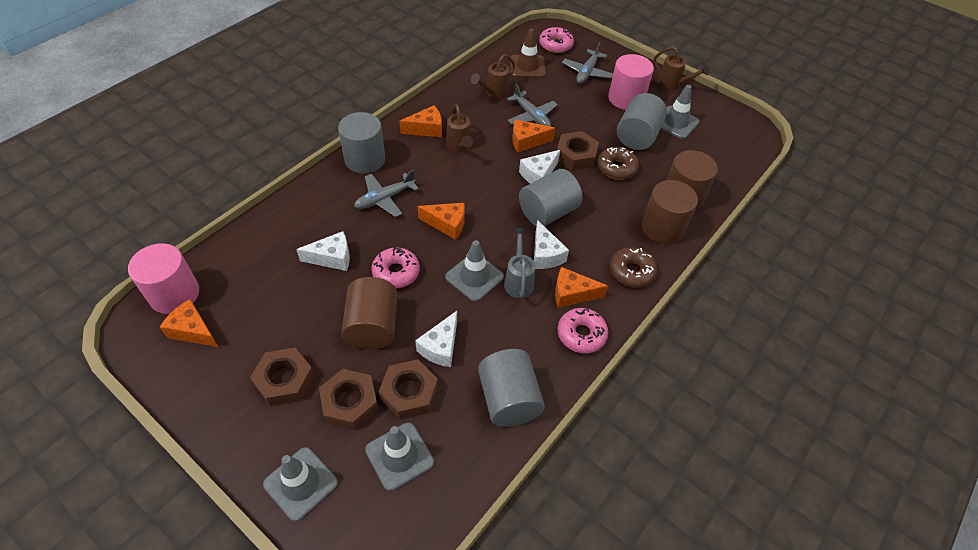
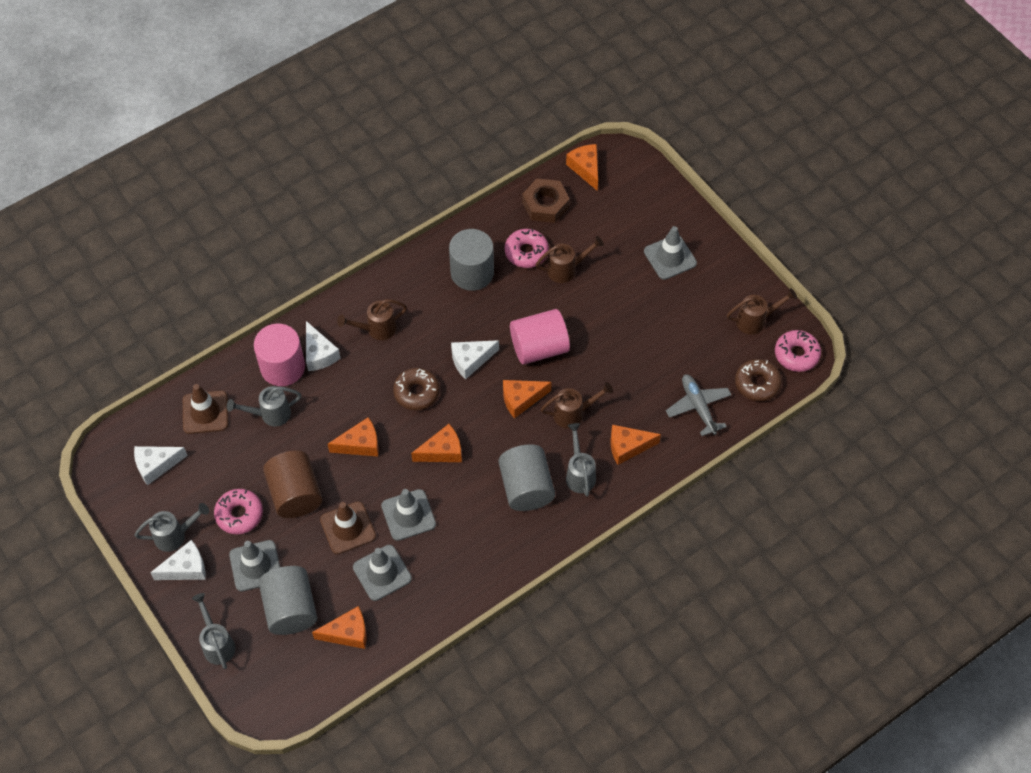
brown cylinder: [341,277,397,349] [642,180,698,244] [667,150,718,211] = 3 -> [263,450,323,518] = 1
brown nut: [250,348,315,406] [319,369,379,430] [379,359,438,419] [557,131,599,170] = 4 -> [522,178,570,223] = 1
brown traffic cone: [510,29,546,78] = 1 -> [183,384,228,434] [320,501,376,554] = 2
brown watering can: [446,104,473,152] [471,54,515,99] [654,46,709,90] = 3 -> [337,299,407,340] [536,236,604,283] [541,382,613,428] [727,288,797,334] = 4
grey cylinder: [338,112,385,174] [478,349,545,427] [519,169,583,227] [617,93,667,150] = 4 -> [259,566,317,635] [449,229,494,291] [498,444,555,511] = 3
grey plane: [354,170,419,217] [507,84,558,127] [562,41,613,84] = 3 -> [666,374,732,436] = 1
grey watering can: [504,228,536,298] = 1 -> [134,503,209,552] [192,593,235,669] [227,386,301,426] [566,423,596,496] = 4
orange cheese: [160,299,218,347] [399,105,442,137] [418,203,465,240] [512,119,555,153] [555,267,608,308] = 5 -> [312,606,366,649] [328,417,379,457] [411,424,462,462] [503,380,552,419] [566,144,598,191] [611,425,661,465] = 6

